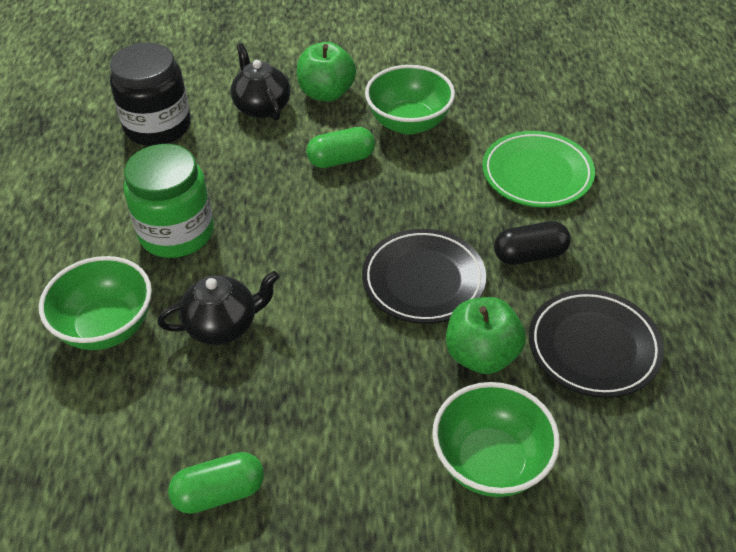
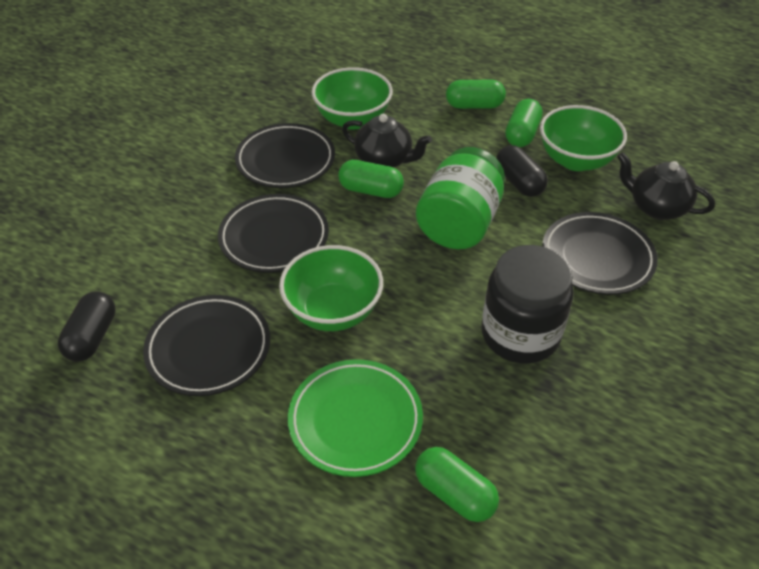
black capsule: [494,221,571,265] = 1 -> [58,291,116,362] [496,145,548,197] = 2
black plate: [362,229,486,324] [529,289,664,398] = 2 -> [143,295,270,396] [218,194,329,273] [235,123,335,188] [542,212,658,295] = 4
green apple: [297,42,356,102] [446,297,526,374] = 2 -> none = 0
green capsule: [168,452,264,514] [306,127,375,168] = 2 -> [338,160,404,198] [415,447,499,522] [446,80,506,109] [505,99,543,147] = 4

